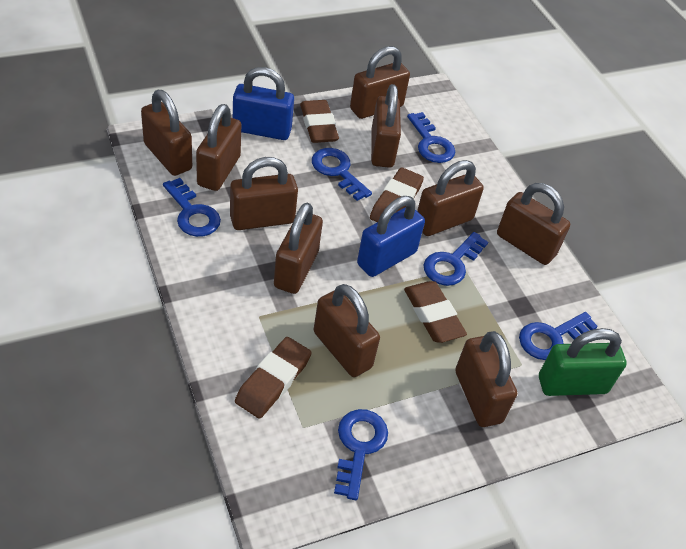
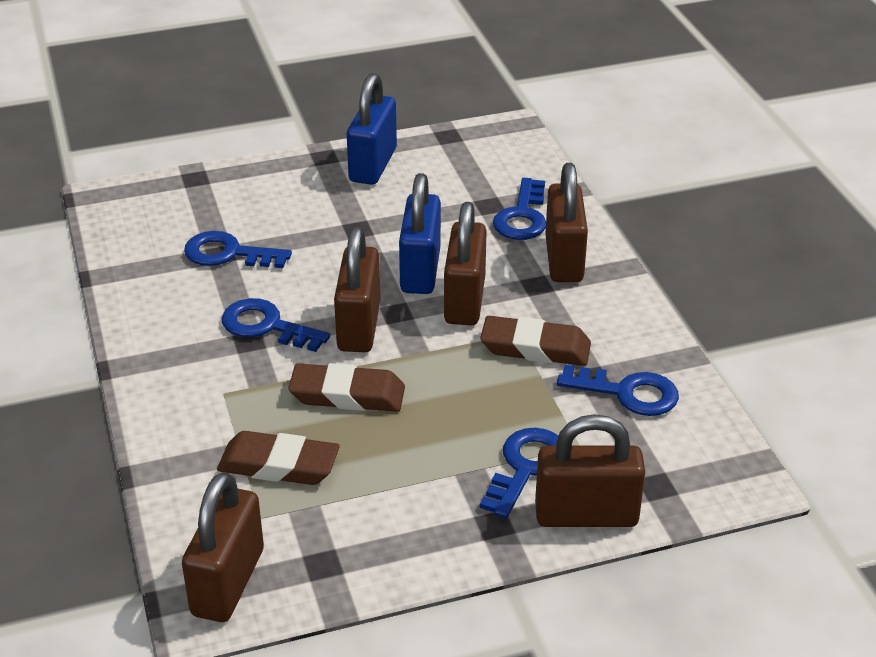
blue key: [163,178,221,237] [312,148,372,201] [334,409,388,500] [407,112,455,163] [424,232,488,286] [519,312,598,360] = 6 -> [184,231,292,268] [222,298,330,352] [480,428,558,518] [493,178,546,240] [557,365,679,416] = 5
brown eraser: [235,337,312,419] [300,100,339,143] [370,167,424,222] [404,281,467,343] = 4 -> [217,431,340,485] [288,363,405,412] [480,316,591,366] = 3
brown padlock: [141,90,192,176] [196,104,242,191] [230,157,298,230] [274,203,323,294] [314,284,380,377] [350,46,410,119] [371,84,401,168] [417,160,484,236] [455,331,517,427] [497,183,570,265] = 10 -> [182,472,264,622] [334,226,381,352] [444,202,487,325] [535,414,645,527] [545,163,588,282] = 5
green padlock: [539,328,627,396] = 1 -> none = 0

